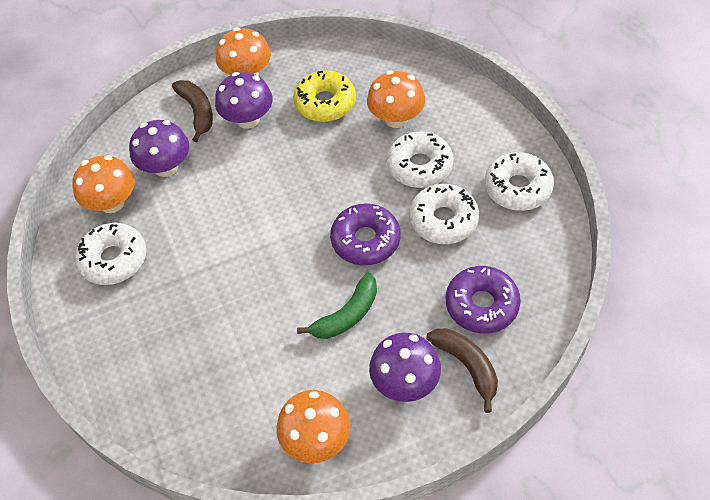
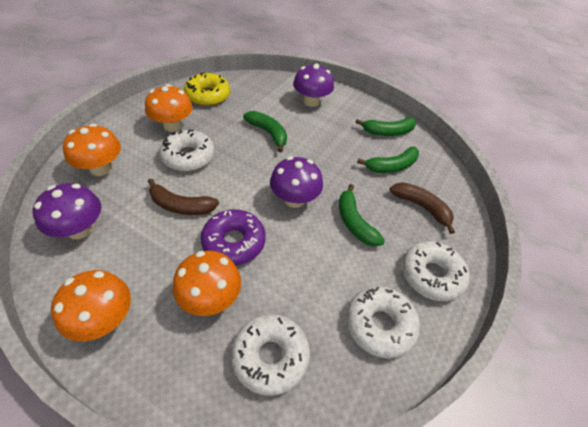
green banana: [297,273,377,339] = 1 -> [243,111,287,152] [339,184,385,247] [355,117,417,136] [357,147,419,173] = 4
purple donut: [330,203,401,265] [446,266,521,333] = 2 -> [201,209,266,265] = 1

